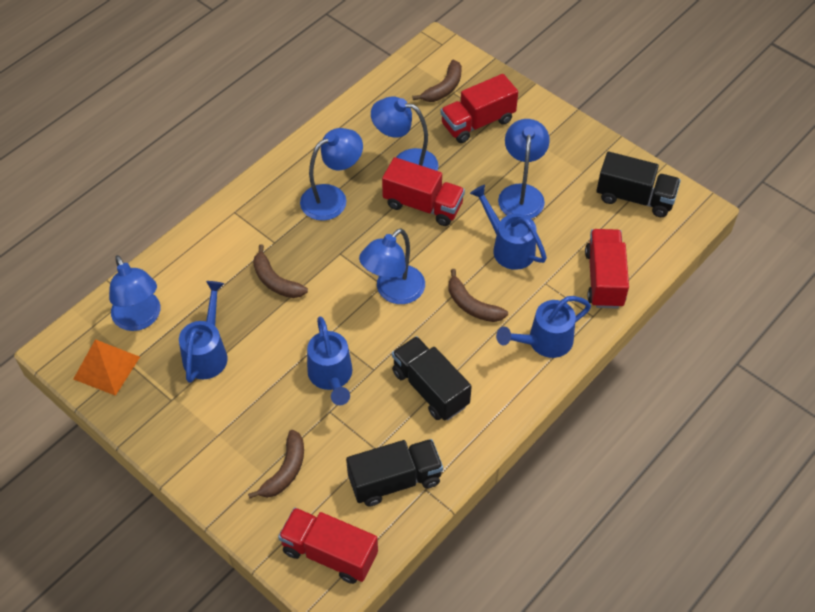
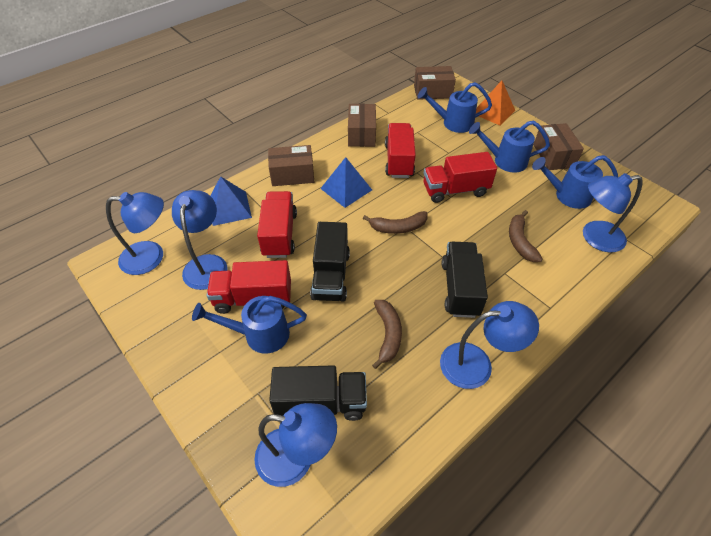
blue pyramid: none = 0 -> [210,176,252,226] [320,157,372,208] = 2
brown banana: [248,430,304,499] [253,245,308,298] [412,60,462,102] [449,269,508,322] = 4 -> [363,211,428,234] [372,300,402,369] [509,210,543,262] = 3
brown box: none = 0 -> [268,145,314,186] [348,104,376,147] [414,66,456,100] [533,123,584,170] = 4

